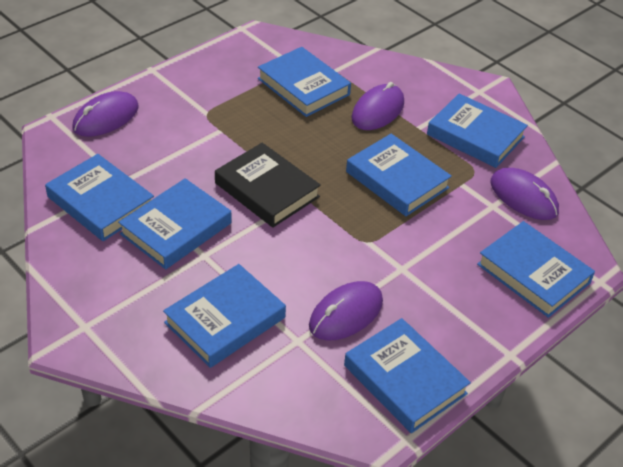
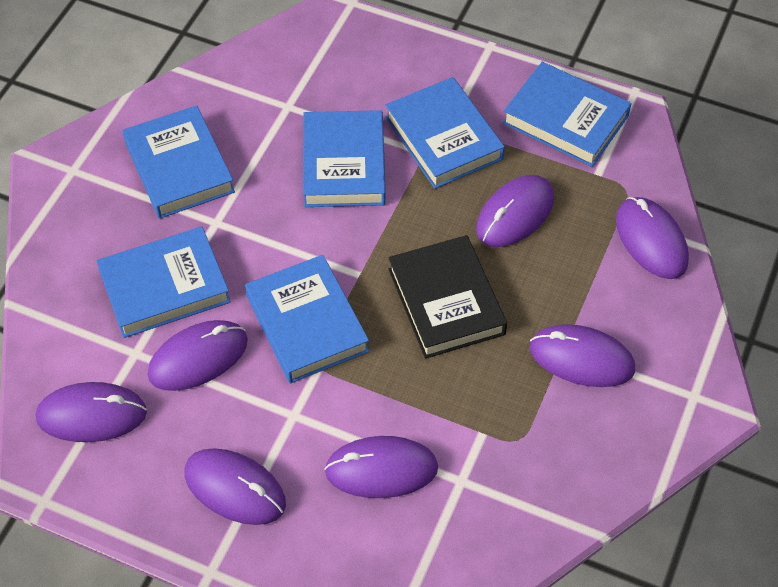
blue book: [45,154,154,241] [118,178,231,269] [163,264,286,368] [258,47,351,117] [344,318,471,433] [346,134,452,216] [427,93,528,168] [477,221,595,318] = 8 -> [97,227,231,338] [123,105,235,219] [245,255,369,383] [303,110,386,207] [385,77,505,189] [503,62,632,167] = 6
purple mouse: [72,91,139,137] [309,281,383,341] [351,82,404,130] [490,168,559,220] = 4 -> [36,382,147,442] [148,320,248,391] [184,448,286,525] [324,436,438,498] [476,175,554,247] [530,324,635,387] [616,197,689,279] = 7

